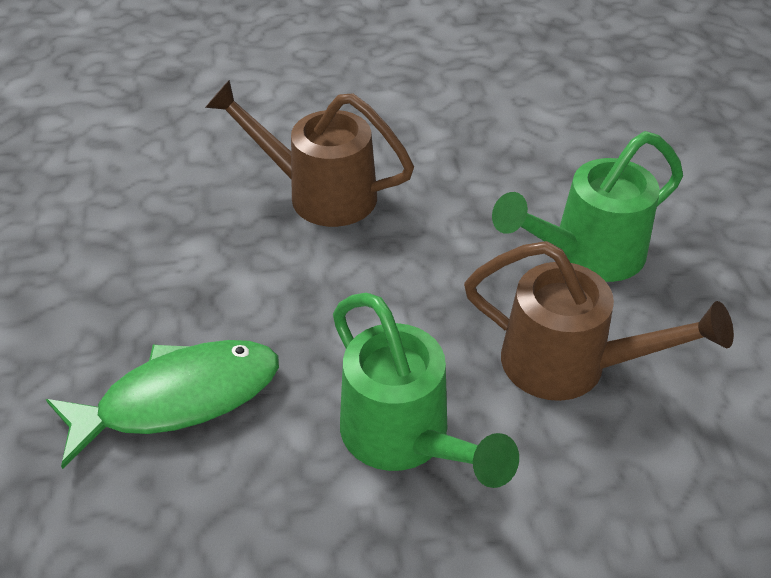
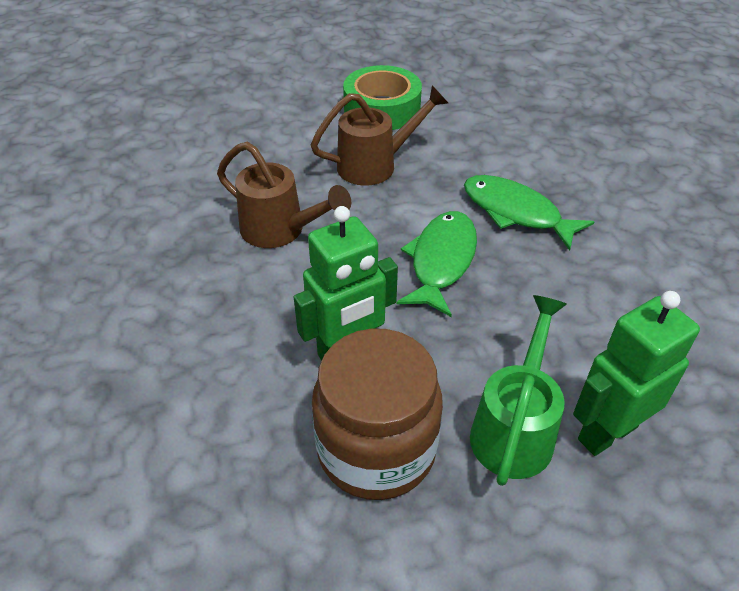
brown jar: none = 0 -> [312,329,443,500] = 1
green fish: [46,340,279,469] = 1 -> [397,211,477,317] [464,175,594,250] = 2
green robot: none = 0 -> [294,206,398,360] [573,291,700,456] = 2
green tape: none = 0 -> [343,65,422,130] = 1
green watering can: [333,293,519,488] [492,131,683,282] = 2 -> [470,295,567,486] = 1

